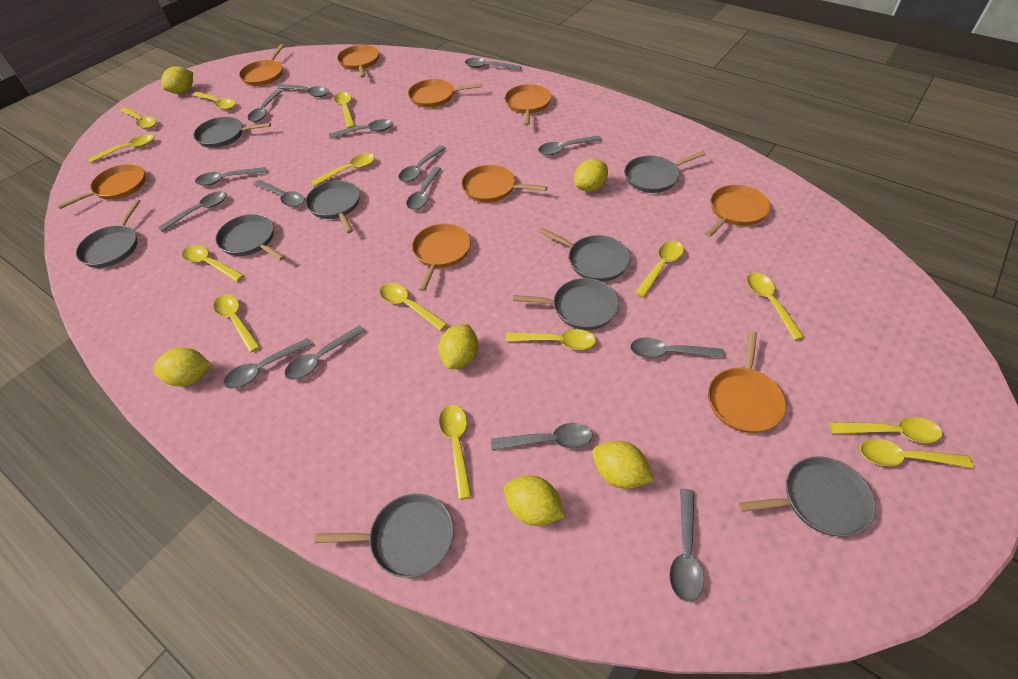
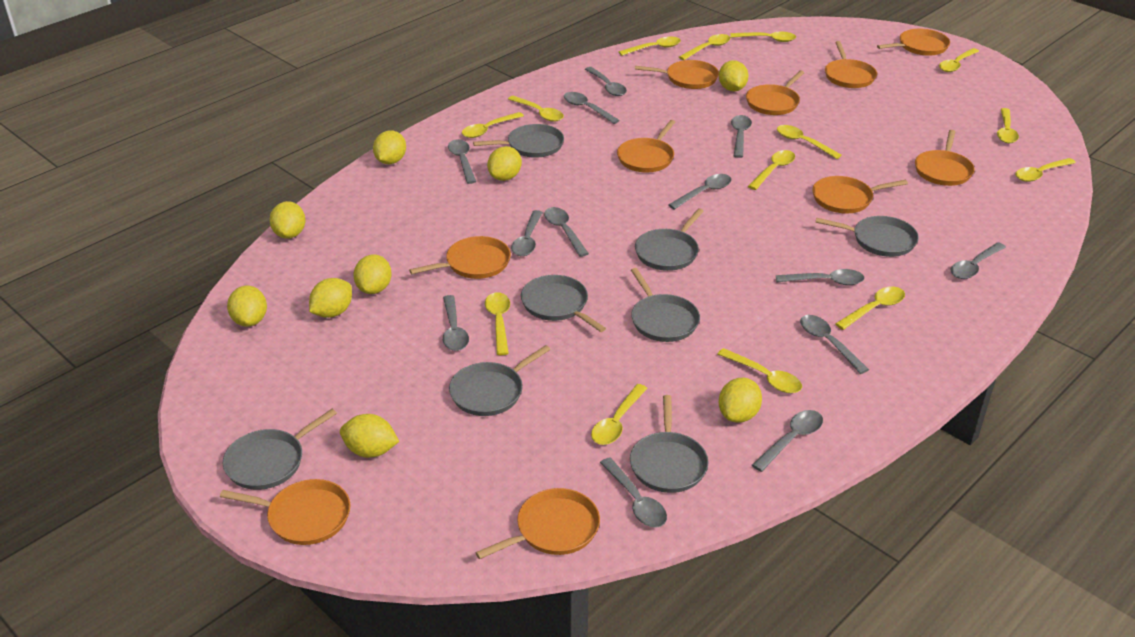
grey pan: [76,199,140,268] [193,117,271,148] [215,214,285,261] [305,180,360,233] [315,494,454,578] [513,278,619,330] [539,228,630,282] [625,151,706,193] [739,456,876,536] = 9 -> [223,409,337,490] [449,345,551,416] [473,124,564,158] [521,275,606,332] [630,395,708,493] [631,268,700,342] [635,209,704,271] [815,216,919,257] = 8
grey spoon: [158,191,227,232] [195,167,267,186] [223,338,312,389] [248,90,282,122] [253,180,305,207] [277,84,329,97] [285,325,365,380] [329,119,393,138] [398,145,446,182] [406,167,441,210] [465,58,521,71] [491,423,593,450] [538,135,602,155] [630,337,724,358] [669,489,704,602] = 15 -> [443,295,469,351] [448,139,476,184] [511,210,543,256] [544,207,589,257] [564,92,620,124] [585,67,627,96] [600,457,667,528] [668,174,732,210] [731,115,752,158] [752,410,823,472] [776,269,864,285] [800,315,869,374] [951,242,1006,279] = 13
orange pan: [57,164,146,209] [239,44,284,86] [337,45,379,78] [408,79,482,107] [412,223,471,291] [461,165,547,202] [505,84,551,126] [705,185,770,237] [708,331,786,433] = 9 -> [220,479,350,545] [409,236,511,279] [475,488,600,559] [617,120,675,172] [635,60,719,89] [746,70,804,115] [812,176,908,214] [825,41,877,88] [877,29,950,56] [915,130,975,186] = 10
yellow lemon: [153,347,211,386] [161,66,193,94] [438,324,478,369] [504,475,565,526] [574,159,608,192] [592,441,653,489] = 6 -> [227,286,267,327] [269,201,306,239] [309,278,352,318] [340,414,399,458] [353,254,392,294] [373,130,406,164] [487,146,522,181] [719,60,748,91] [719,378,762,423] = 9

